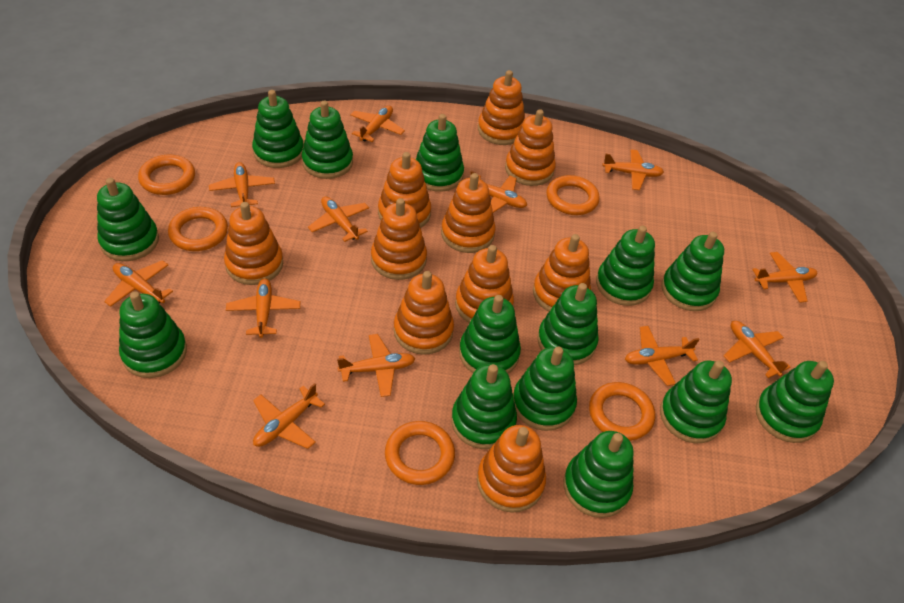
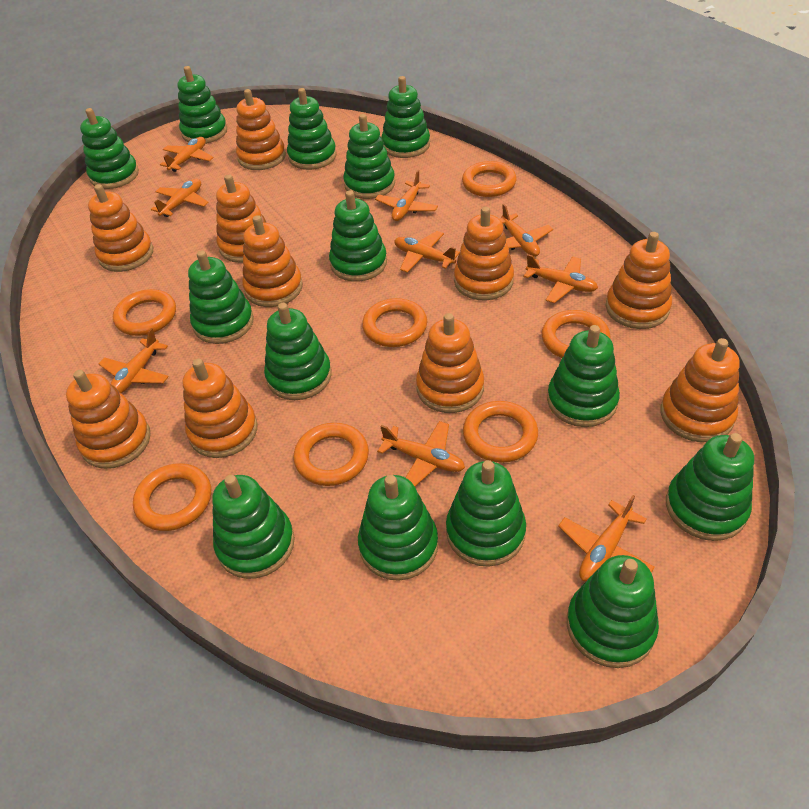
orange plane: [104,260,173,307] [209,162,275,207] [226,278,300,338] [253,383,325,449] [308,197,369,242] [337,334,415,397] [350,106,405,142] [470,171,527,213] [602,149,664,190] [625,326,700,386] [724,321,790,378] [752,252,817,303] = 12 -> [99,328,169,394] [151,179,209,217] [160,137,214,172] [375,170,438,221] [377,421,465,486] [394,231,460,273] [499,204,553,257] [523,254,598,303] [558,495,655,581] = 9
orange ring: [138,155,195,195] [168,207,228,251] [385,421,455,485] [546,175,600,215] [589,382,655,441] = 5 -> [113,289,176,336] [133,463,211,531] [293,423,369,486] [362,298,427,347] [462,161,517,197] [463,401,538,463] [541,310,611,358] = 7

